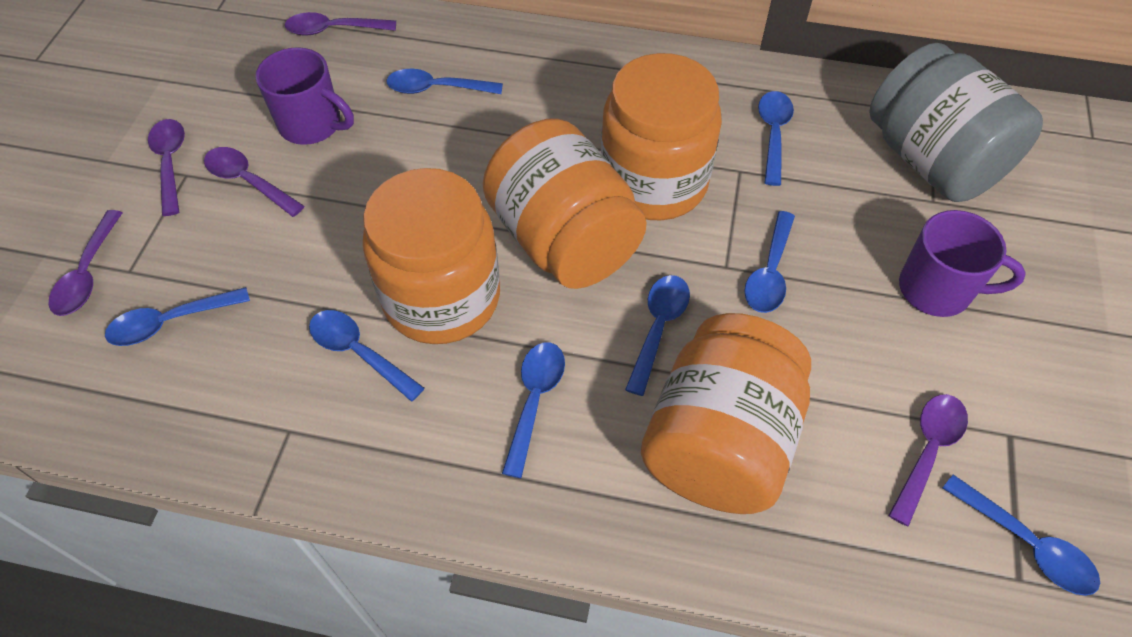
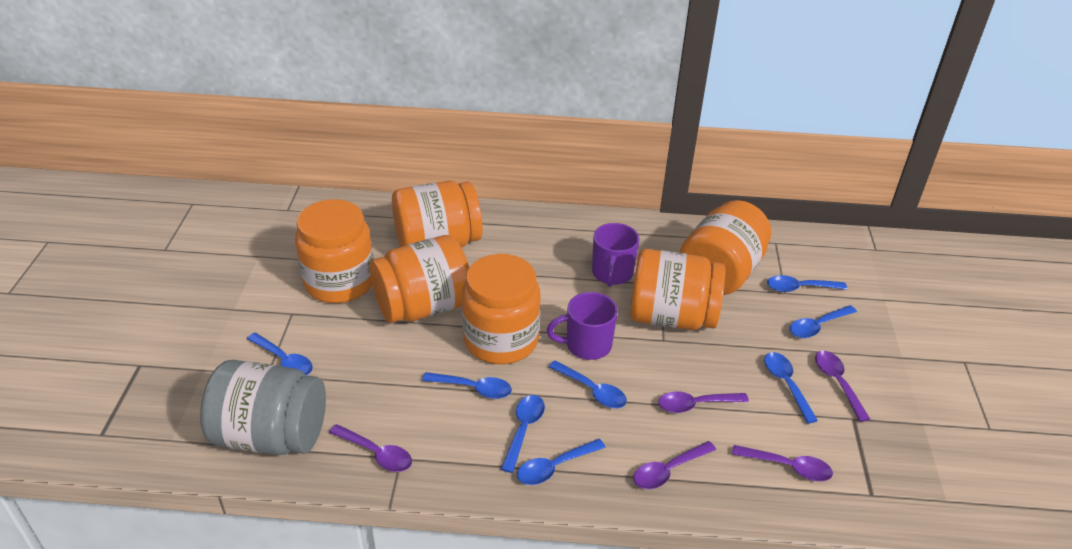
orange jar: [362,168,500,344] [483,118,647,289] [601,53,722,220] [641,313,811,514] = 4 -> [295,199,373,303] [370,235,469,323] [392,180,483,248] [462,254,540,364] [630,249,725,330] [680,200,771,295] = 6

